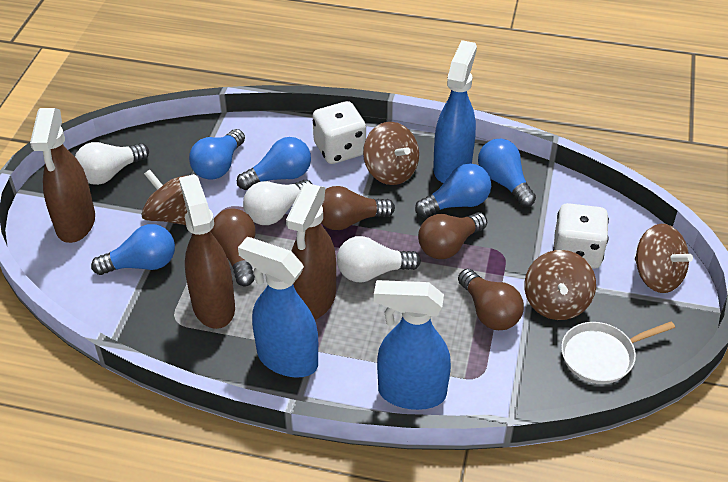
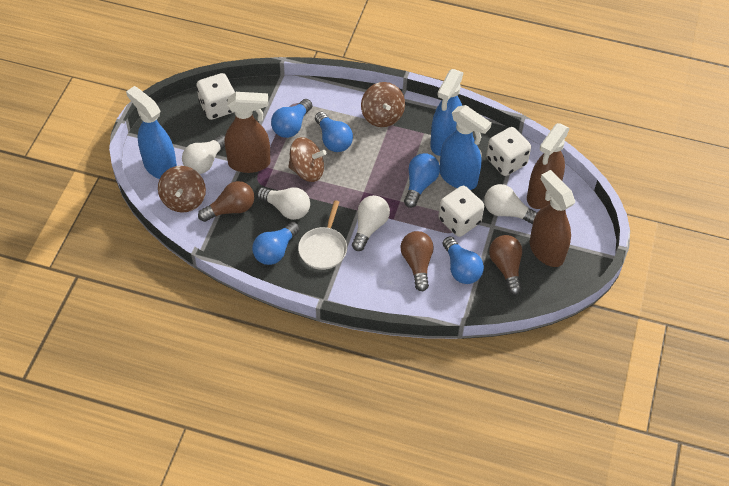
brown light bulb: [211,208,255,286] [321,186,395,230] [418,212,487,259] [458,269,524,330] = 4 -> [198,181,254,222] [401,231,434,291] [489,235,522,295] = 3
brown spinning top: [141,169,189,225] [363,122,419,185] [524,250,596,320] [635,224,693,293] = 4 -> [158,166,206,213] [288,137,326,182] [361,82,405,127] = 3
white dice: [313,101,366,164] [553,203,609,269] = 2 -> [196,73,235,120] [439,186,484,237] [486,127,531,176] = 3
white light bulb: [75,142,149,185] [243,180,312,225] [337,236,421,282] = 3 -> [182,135,225,174] [257,187,310,220] [352,195,390,251] [484,184,537,224] = 4

